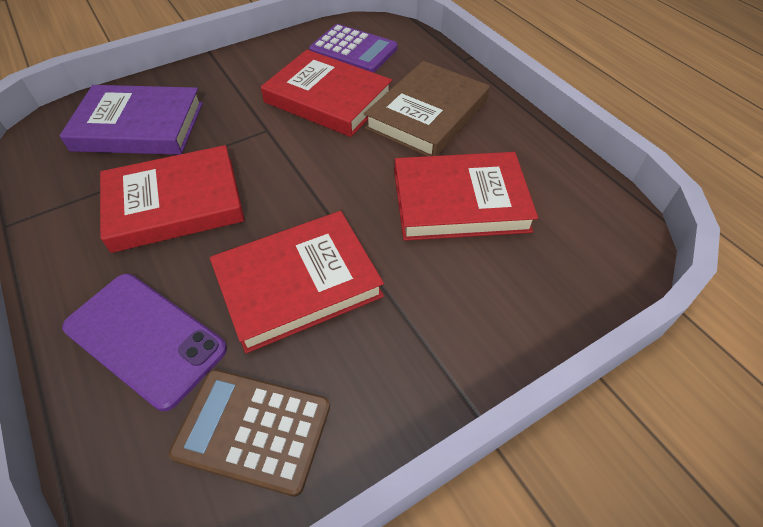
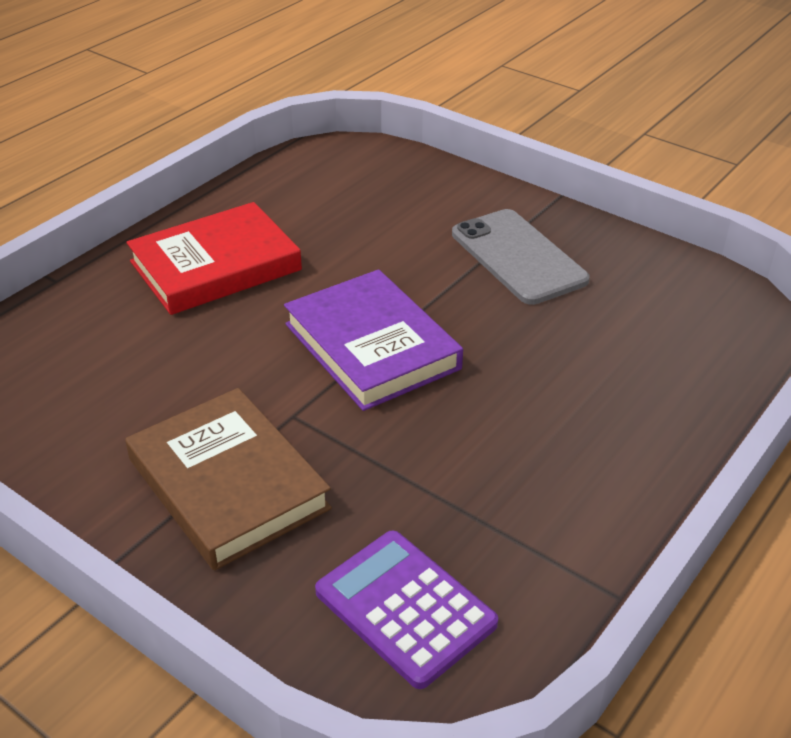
brown calculator: [169,369,330,497] = 1 -> none = 0
grey phone: none = 0 -> [452,209,590,305] = 1
purple phone: [62,274,227,411] = 1 -> none = 0
red book: [100,145,245,253] [210,211,384,353] [261,50,392,137] [394,152,538,241] = 4 -> [126,202,302,315] = 1

